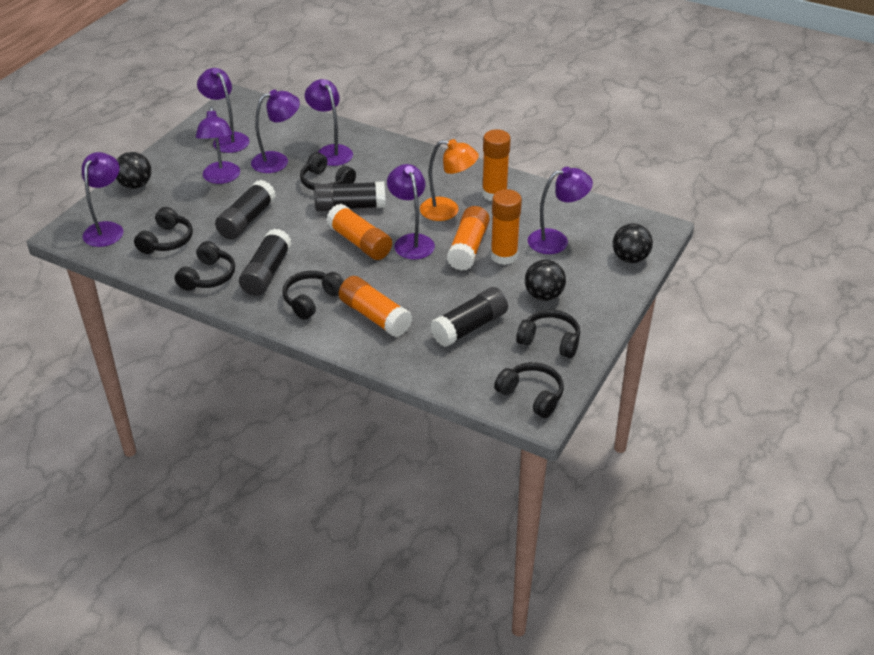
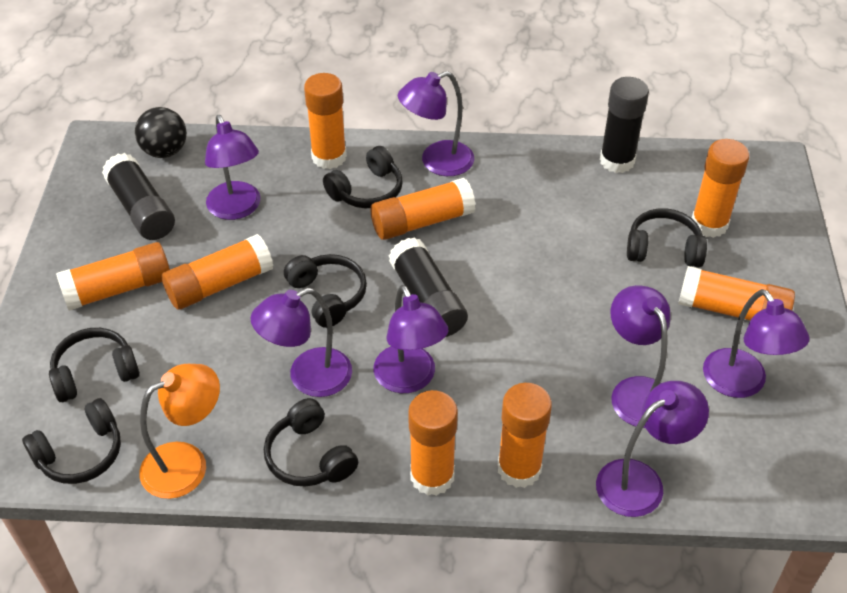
black ball: [116,152,152,189] [525,260,566,301] [613,223,653,263] = 3 -> [135,107,187,158] = 1
black glue stick: [215,180,276,239] [239,229,292,296] [314,181,386,211] [430,287,508,347] = 4 -> [102,153,175,240] [389,237,468,337] [600,77,649,173] = 3
orange glue stick: [326,204,392,260] [339,276,412,337] [447,206,490,271] [482,129,511,201] [490,189,522,265] = 5 -> [56,242,170,311] [162,234,273,310] [304,73,347,169] [371,178,476,240] [408,390,458,496] [498,383,552,488] [678,266,795,320] [692,139,749,238] = 8

